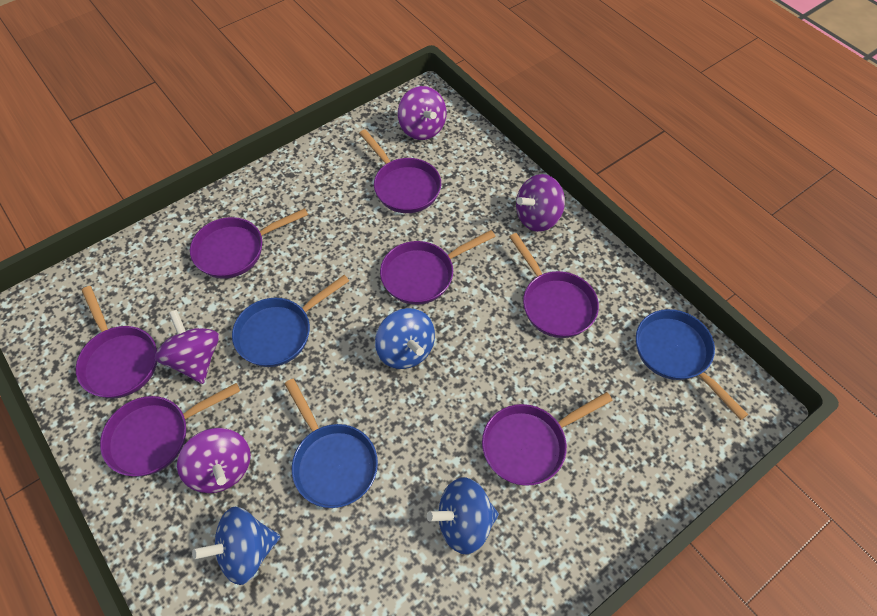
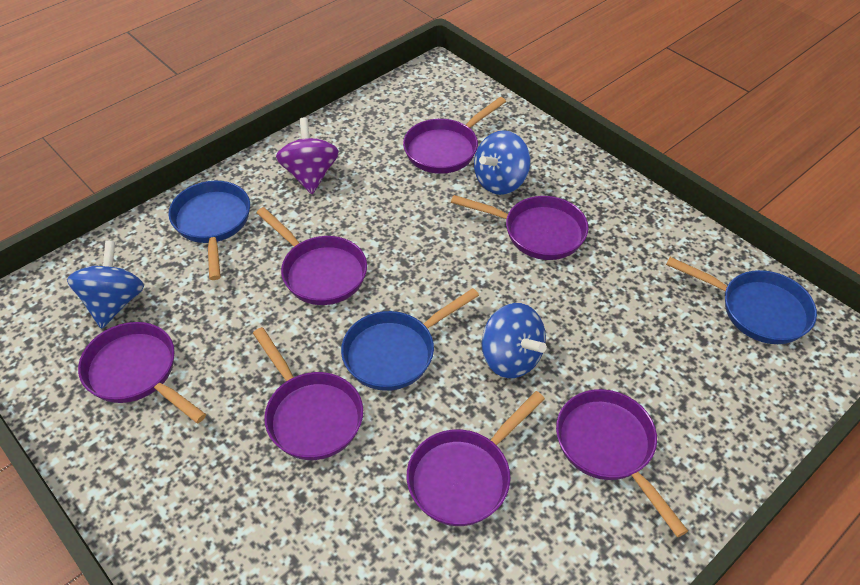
purple spinning top: [155,310,219,384] [177,428,251,493] [398,86,447,140] [516,174,565,232] = 4 -> [276,118,339,194] = 1

